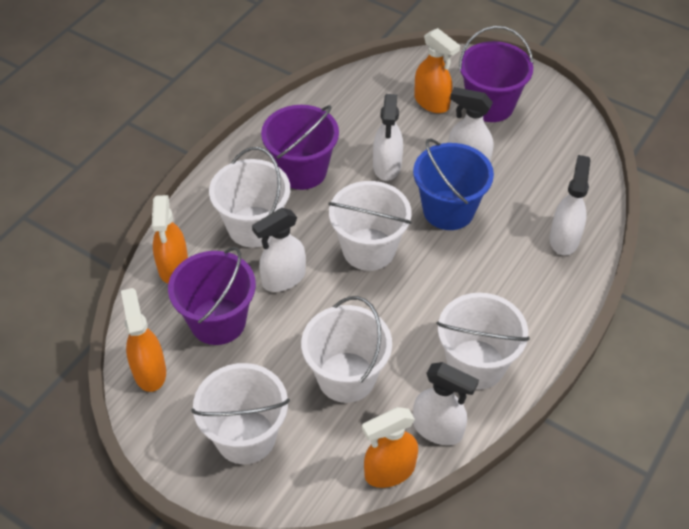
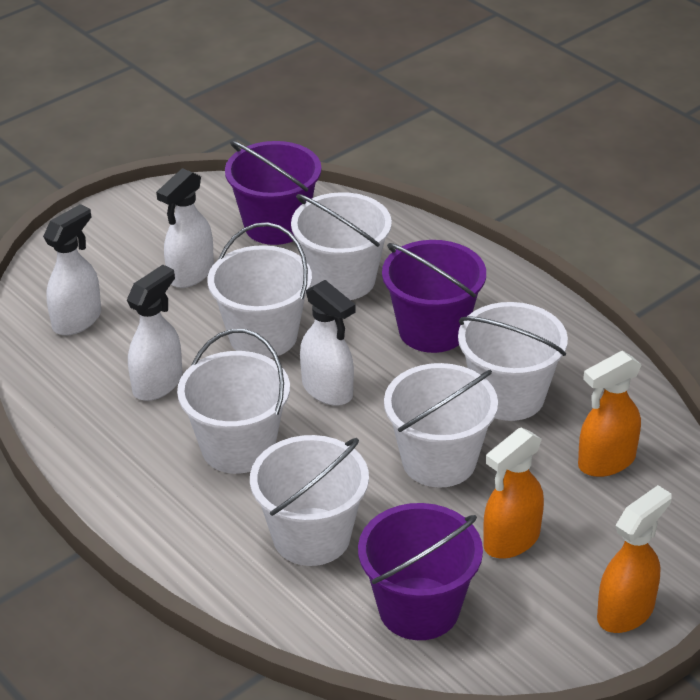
blue bucket: [413,138,494,230] = 1 -> none = 0
orange spray bottle: [121,288,166,392] [152,195,188,283] [362,407,418,488] [414,28,460,113] = 4 -> [483,428,544,559] [578,351,641,477] [597,485,672,633] = 3
white bucket: [191,363,290,464] [209,147,290,248] [301,296,392,403] [328,181,412,271] [436,293,530,390] = 5 -> [177,329,290,474] [208,222,312,358] [250,435,369,566] [291,192,392,300] [384,363,498,488] [458,302,568,421] = 6
white spray bottle: [252,208,306,292] [373,94,403,181] [413,362,479,445] [448,87,494,161] [550,155,590,255] = 5 -> [43,204,101,336] [127,265,182,401] [156,168,214,288] [300,280,356,406] = 4

